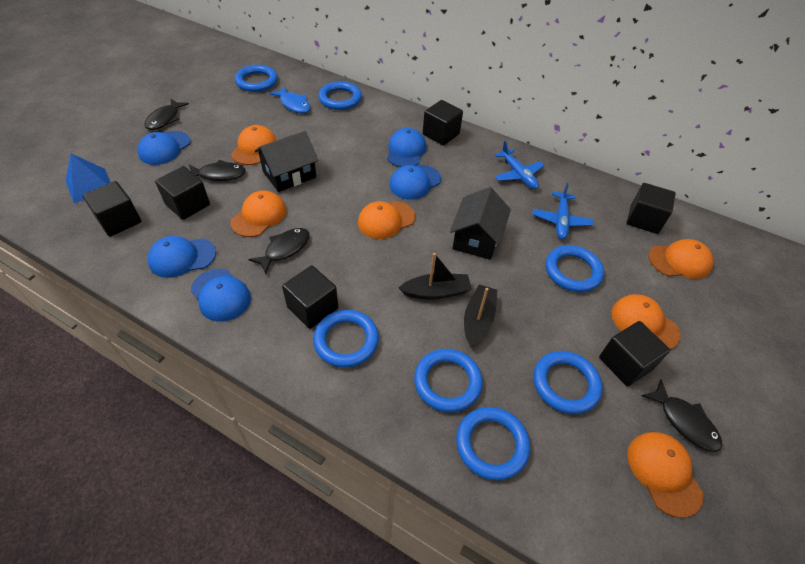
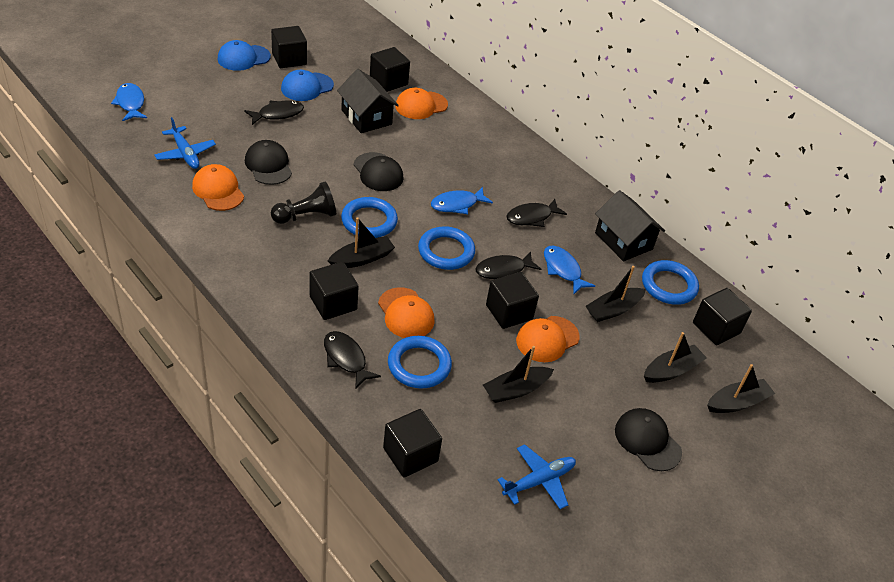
black boat: [399,253,472,299] [464,285,497,347] = 2 -> [328,217,395,268] [483,346,554,403] [586,266,646,322] [644,332,707,383] [707,364,775,413] = 5
black cap: none = 0 -> [245,140,292,185] [354,152,404,191] [615,408,682,471] = 3
black pawn: none = 0 -> [271,181,336,224] = 1
blue cap: [138,131,191,165] [148,236,216,278] [191,269,251,322] [387,128,426,167] [389,165,441,200] = 5 -> [217,40,271,71] [281,70,334,101] = 2
blue fish: [269,86,311,113] = 1 -> [111,83,147,121] [431,187,493,214] [544,245,595,295] = 3
blue pyramid: [66,154,111,203] = 1 -> none = 0
blue ring: [235,65,278,92] [313,310,379,368] [318,81,362,110] [414,349,483,412] [456,407,530,481] [533,351,603,414] [546,245,604,292] = 7 -> [341,197,398,238] [388,336,452,389] [418,226,475,270] [642,260,699,305] = 4
orange cap: [230,190,286,237] [231,125,277,165] [358,201,415,239] [611,294,681,350] [627,432,704,518] [648,239,713,279] = 6 -> [192,164,244,211] [378,287,435,338] [395,88,448,119] [516,316,580,362] = 4

